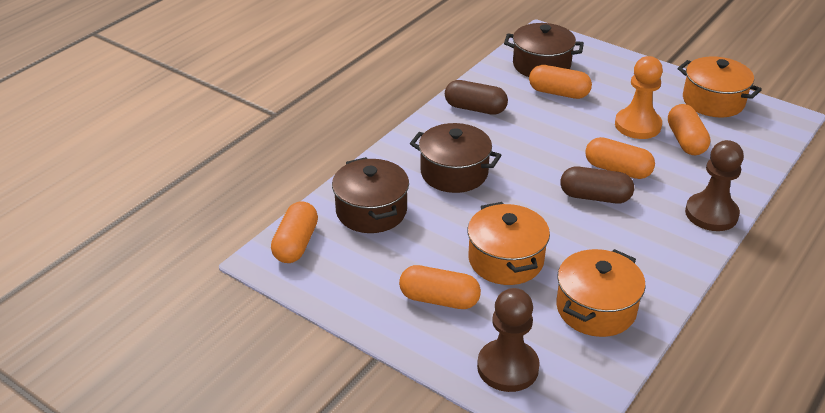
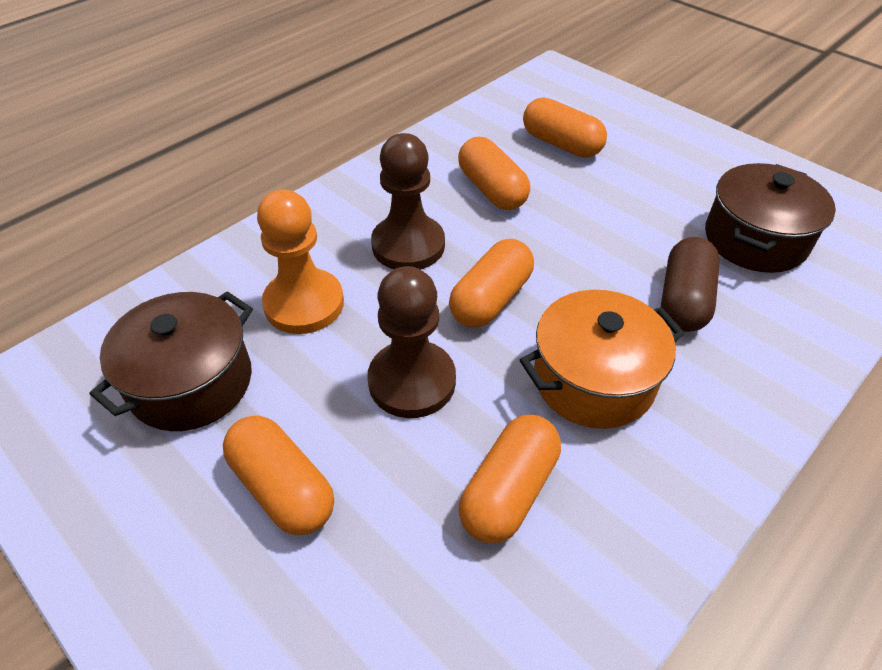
brown capsule: [445,80,508,115] [560,166,634,203] = 2 -> [661,237,720,332] = 1
brown pot: [332,157,409,233] [410,123,501,193] [504,23,584,77] = 3 -> [89,291,253,431] [705,163,836,273] = 2
orange pot: [467,202,550,285] [556,249,646,337] [678,56,762,117] = 3 -> [520,290,685,429] = 1

